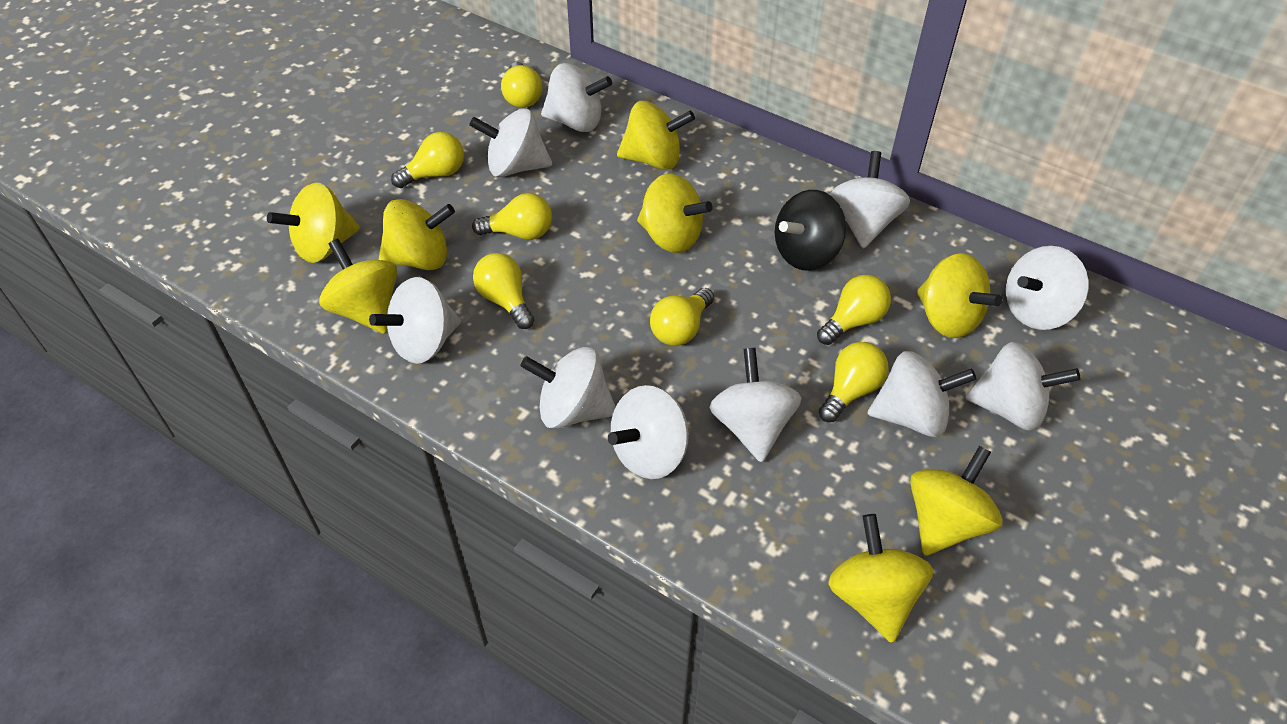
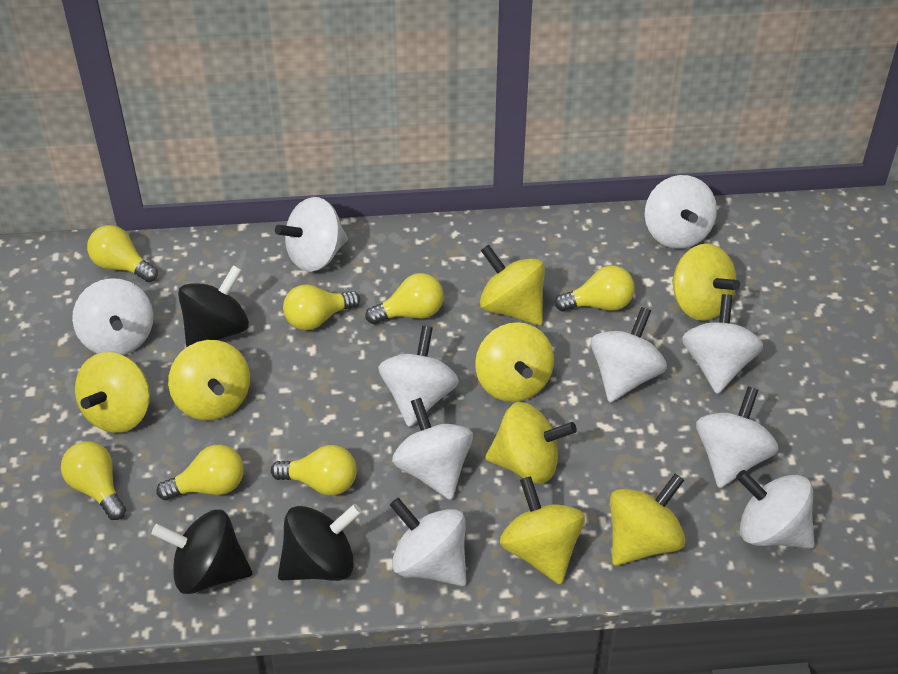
black spinning top: [775,190,846,271] = 1 -> [151,510,252,594] [178,265,249,348] [278,504,362,581] = 3

